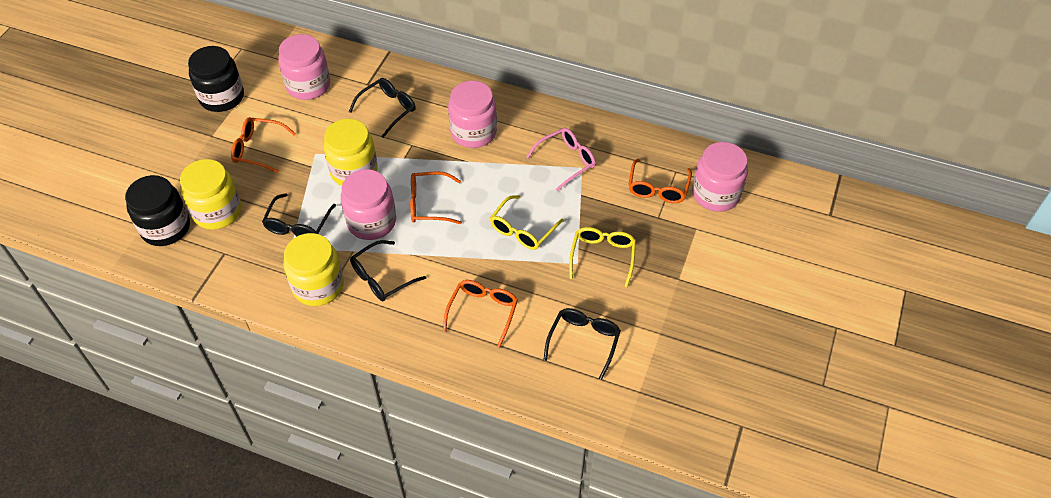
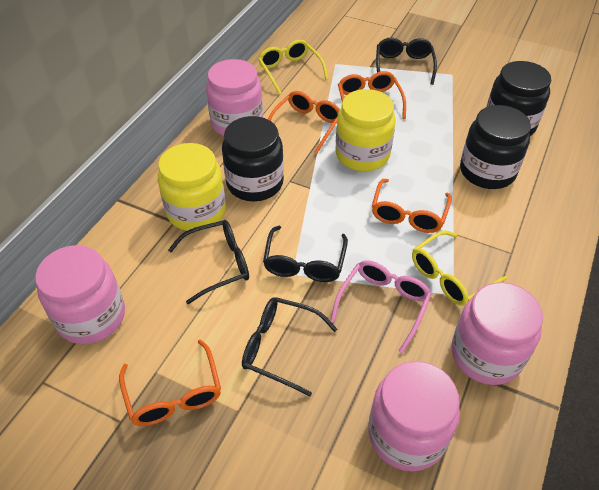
black jar: [125,175,190,246] [188,46,244,112] = 2 -> [222,116,284,201] [460,105,531,189] [486,61,551,136] = 3
yellow jar: [180,159,241,230] [283,233,344,306] [323,119,378,186] = 3 -> [158,143,226,231] [335,89,396,171] = 2

